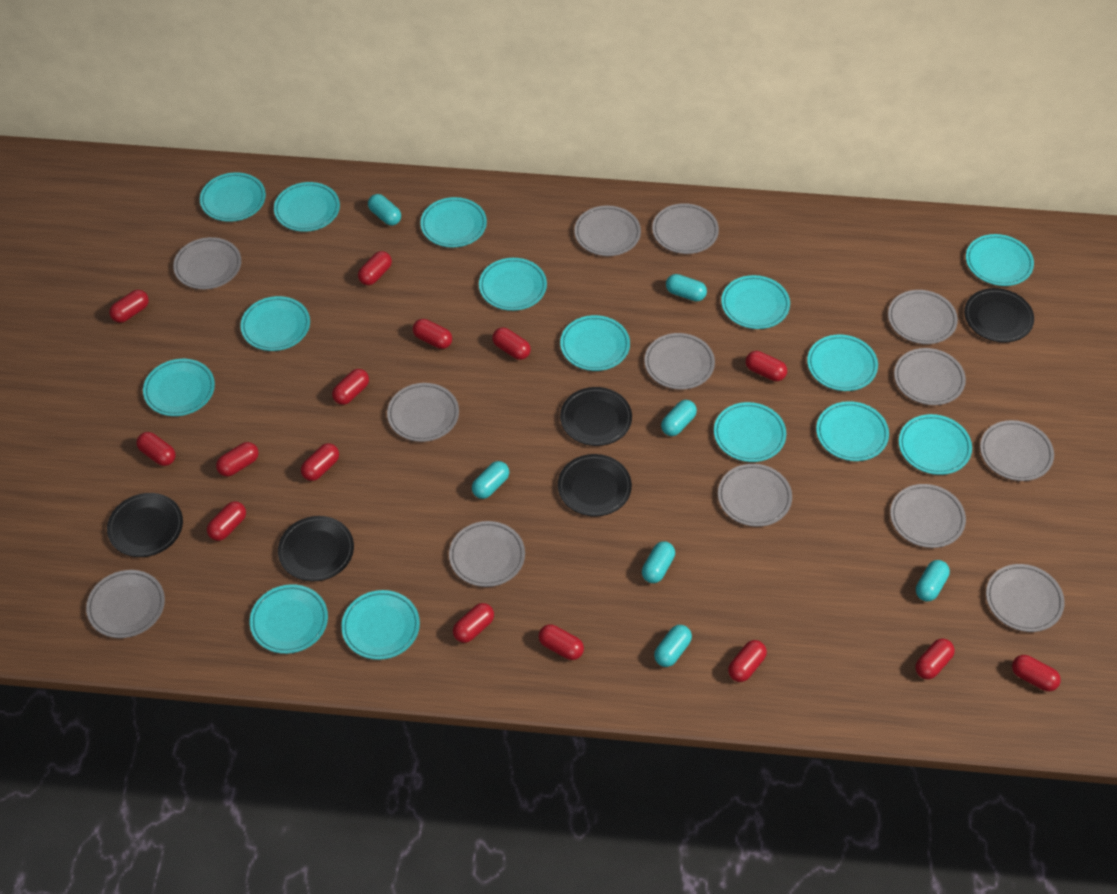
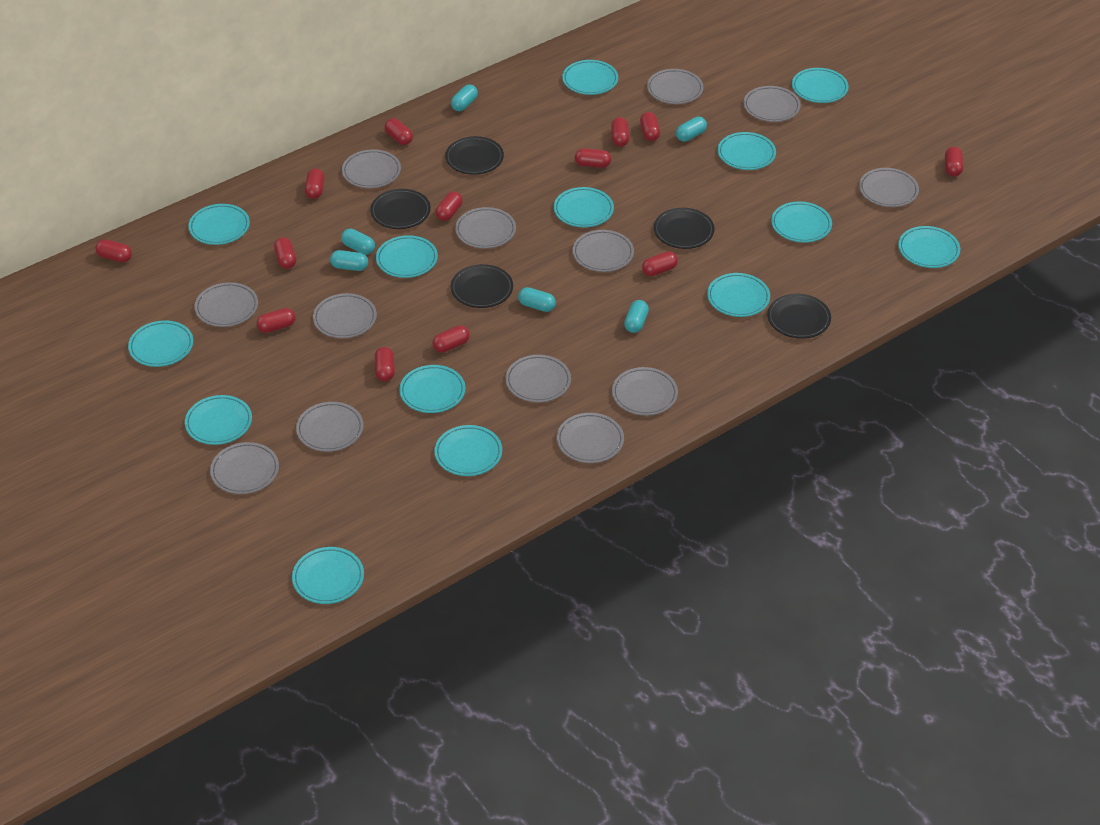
red capsule: [109,290,149,323] [136,432,176,466] [207,502,246,541] [216,442,259,476] [301,443,339,481] [332,369,369,405] [358,251,392,285] [413,319,452,349] [453,603,494,643] [492,328,531,360] [539,624,584,660] [728,640,767,682] [746,351,787,381] [915,639,955,679] [1012,655,1061,691] = 15 -> [95,239,132,263] [256,308,296,333] [274,237,296,269] [305,168,325,199] [374,347,395,381] [385,118,413,145] [432,325,470,353] [436,191,463,221] [575,148,611,168] [611,117,629,147] [640,112,660,141] [642,251,678,276] [945,147,963,177] = 13
turquoise capsule: [368,194,401,226] [472,461,509,499] [642,541,675,583] [654,625,692,667] [661,400,697,436] [666,274,707,301] [916,560,950,601] = 7 -> [330,250,368,271] [341,229,375,255] [451,84,478,111] [518,287,556,312] [624,300,649,333] [676,117,707,142] = 6
turquoise plate: [143,359,215,416] [200,172,266,222] [240,296,310,351] [250,584,328,654] [274,182,340,232] [341,590,420,660] [420,197,487,248] [479,258,547,311] [560,315,630,371] [714,402,786,462] [721,275,790,329] [807,335,878,391] [816,401,889,461] [899,414,972,475] [966,234,1034,286] = 15 -> [128,320,193,367] [185,395,252,445] [189,204,250,245] [292,547,364,604] [376,235,438,278] [399,365,465,413] [434,425,502,476] [554,187,614,227] [562,60,618,95] [707,273,770,317] [718,132,776,170] [771,202,832,243] [792,68,849,103] [898,226,960,268] = 14

